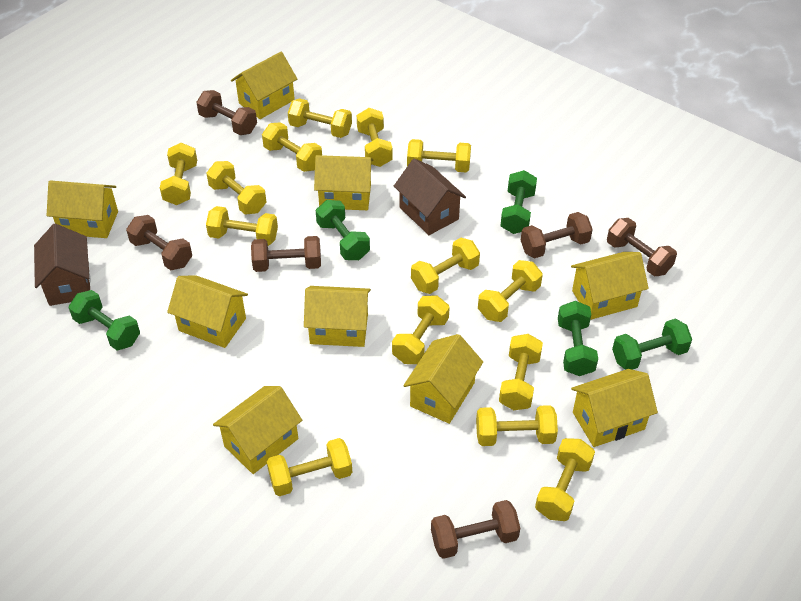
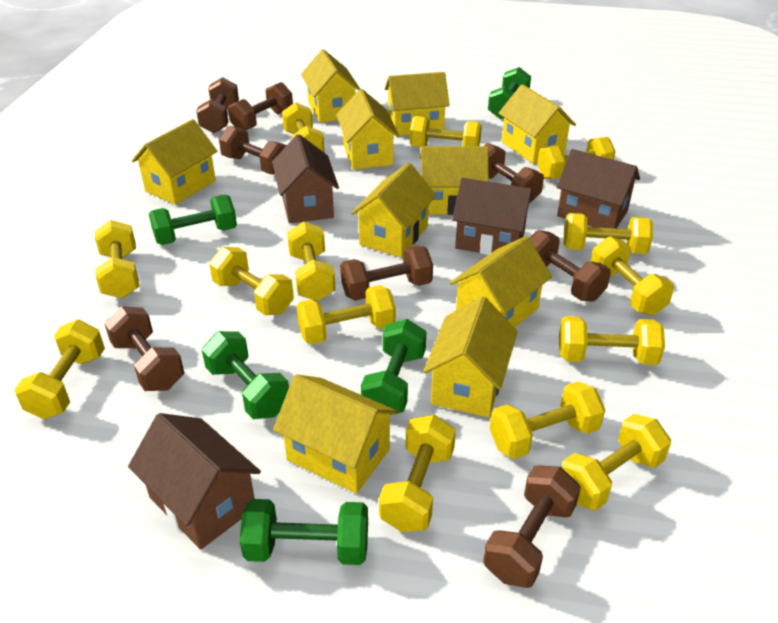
brown dumbbell: [126,215,192,270] [196,90,257,135] [251,236,321,272] [431,500,520,559] [521,212,593,258] [607,218,677,276] = 6 -> [104,306,184,391] [196,77,239,133] [219,126,287,175] [228,82,293,130] [340,245,433,301] [483,466,581,588] [484,143,544,203] [530,230,611,301] = 8
brown house: [34,223,91,306] [394,158,466,235] = 2 -> [128,413,261,550] [272,134,339,223] [452,178,533,255] [557,149,640,229] = 4
yellow house: [47,180,118,238] [167,275,248,348] [213,386,302,474] [231,52,297,119] [304,286,371,347] [314,155,373,210] [403,334,483,424] [571,252,649,320] [571,369,658,447] = 9 -> [132,119,217,205] [273,374,398,494] [301,49,360,123] [336,89,400,170] [351,163,436,257] [385,72,450,136] [420,146,489,215] [423,296,518,418] [450,236,552,327] [499,84,576,164] = 10

